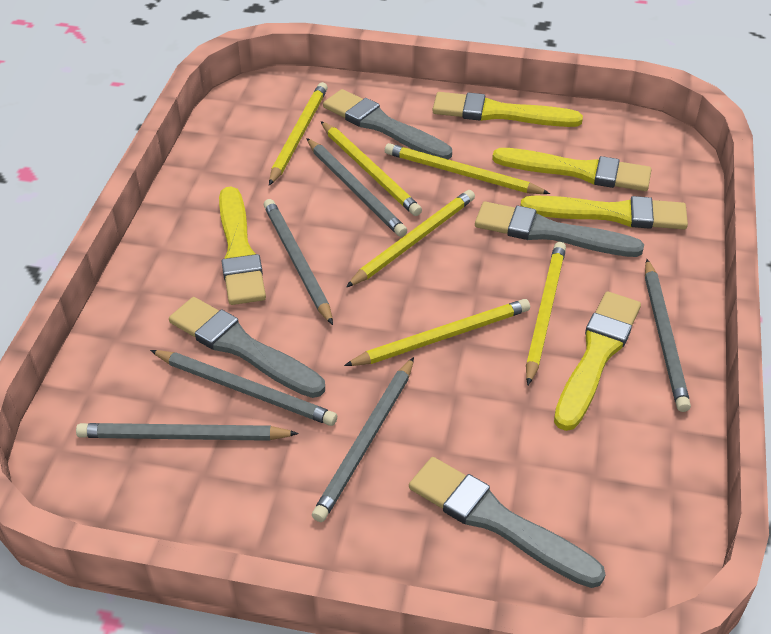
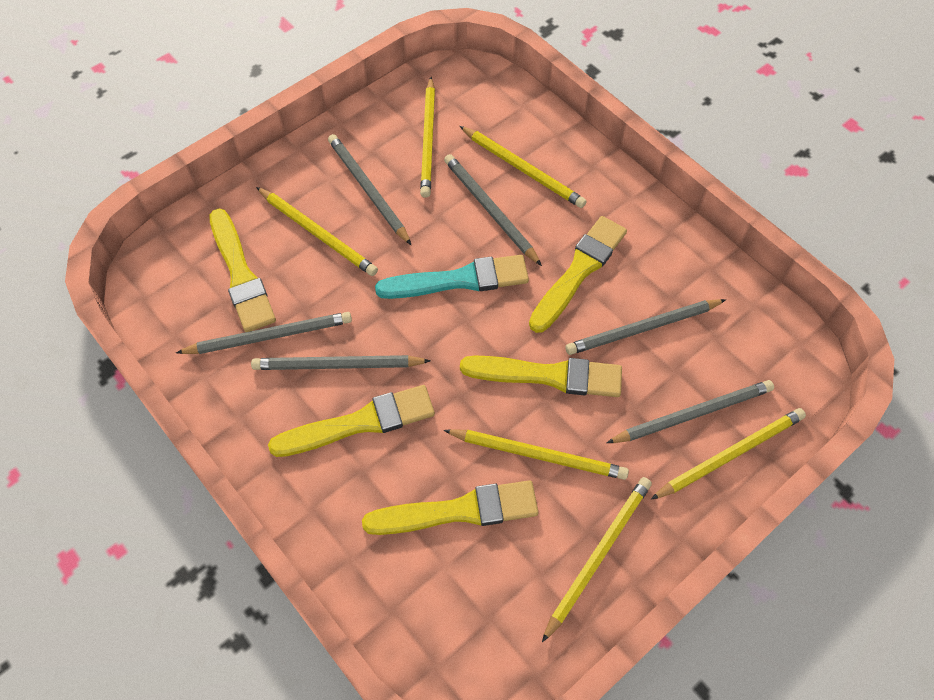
grey brush: [169,297,325,398] [323,89,452,160] [409,457,606,588] [475,202,644,257] = 4 -> none = 0
turquoise brush: none = 0 -> [375,255,529,299] = 1

